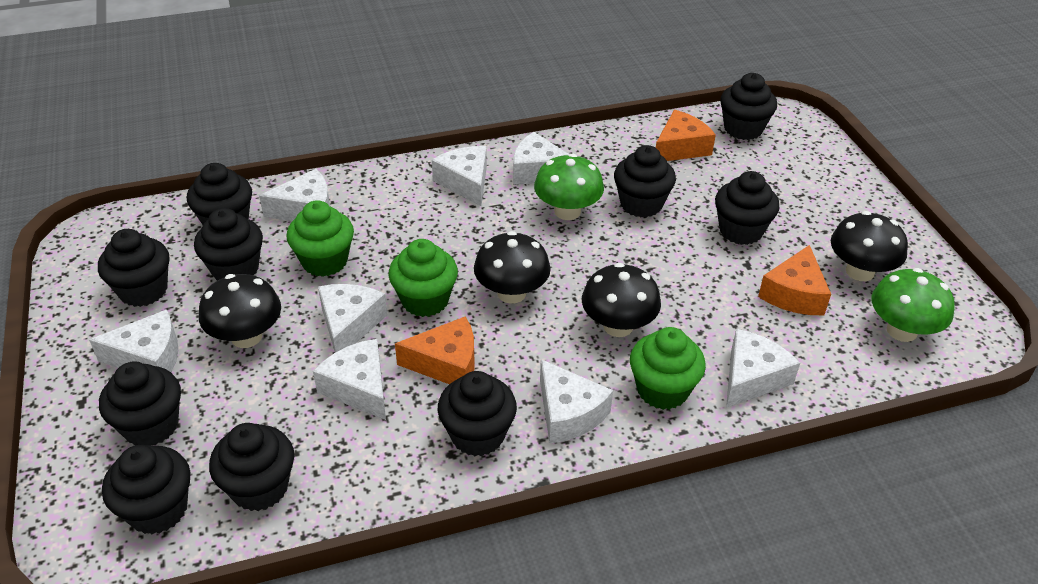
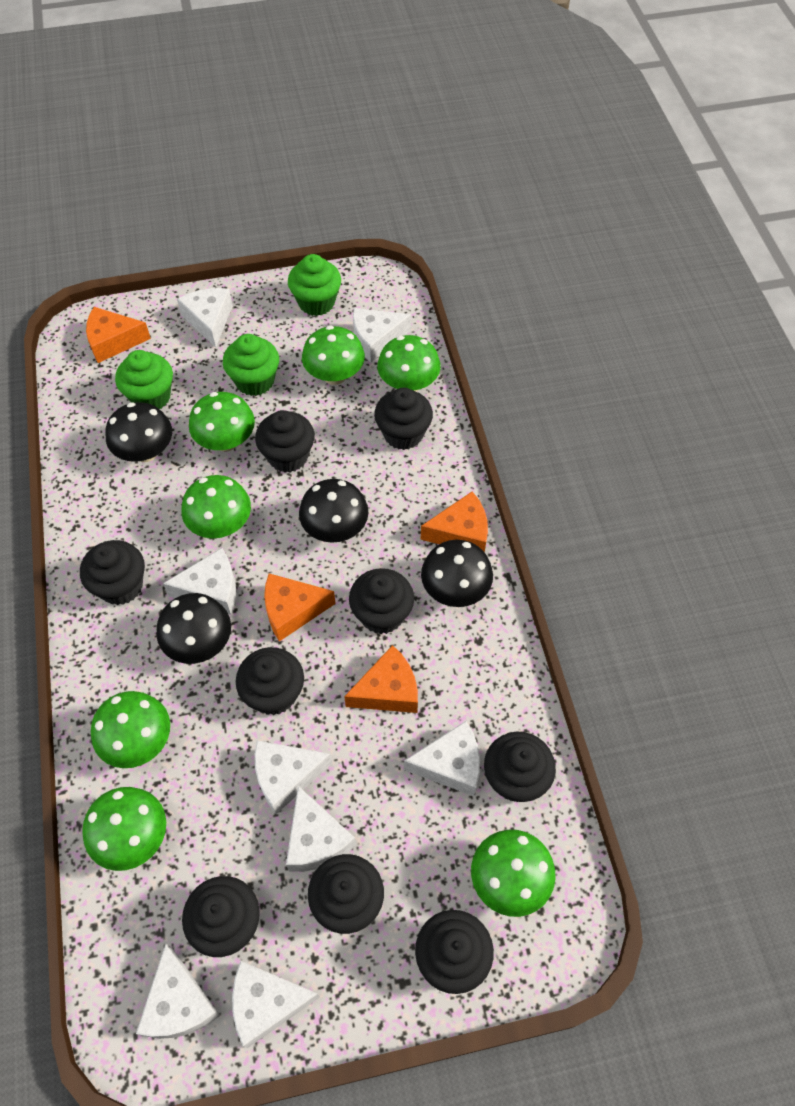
black cupcake: [98,229,169,307] [99,361,181,445] [102,445,191,534] [187,163,252,225] [194,208,263,281] [209,423,294,511] [438,371,517,456] [614,145,676,218] [715,171,780,245] [720,73,777,140] = 10 -> [80,540,145,605] [182,876,260,957] [236,647,304,715] [255,410,315,473] [308,854,384,934] [349,568,414,634] [374,388,433,450] [415,910,494,994] [484,732,556,802] = 9
green mushroom: [534,154,604,220] [872,268,955,342] = 2 -> [82,787,166,871] [91,691,170,768] [181,475,251,538] [189,392,255,452] [302,325,365,385] [377,335,441,392] [471,830,556,917] = 7
orange cheese: [395,316,474,384] [656,110,716,161] [758,245,831,315] = 3 -> [86,307,151,363] [264,573,336,641] [344,645,418,713] [421,492,488,553] = 4

